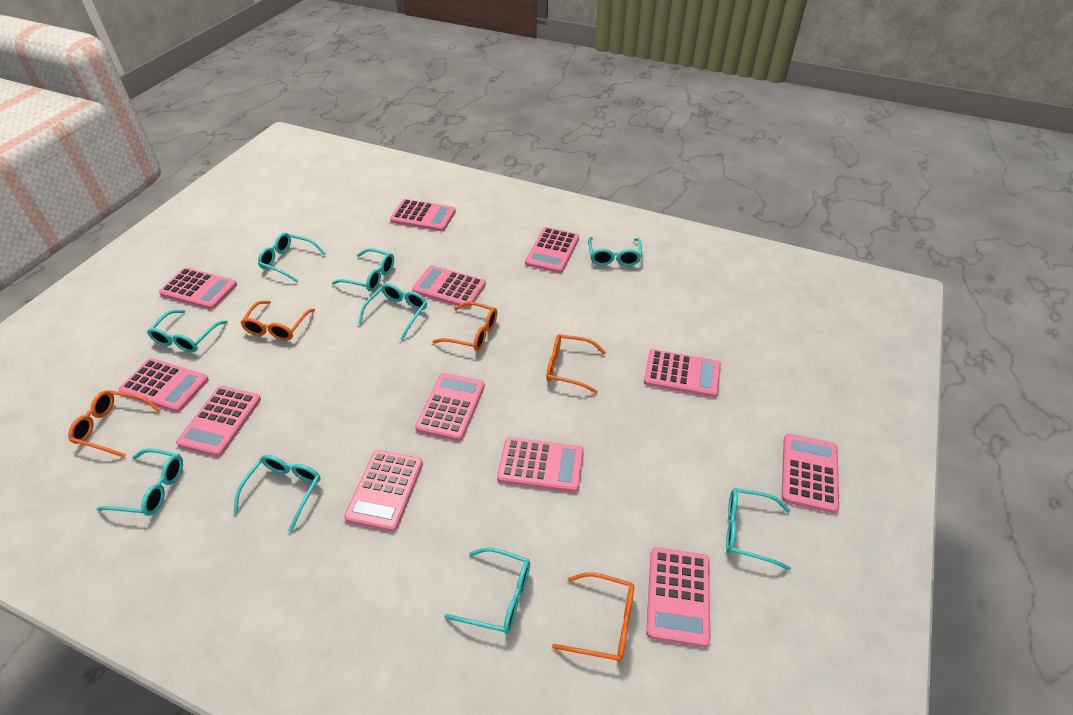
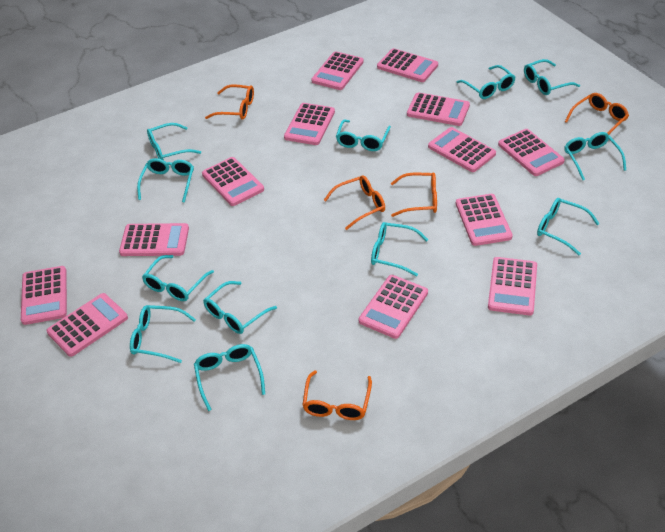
pink calculator: [118,358,209,412] [159,267,237,309] [176,386,261,457] [344,450,423,532] [390,199,456,231] [412,265,486,308] [415,373,485,441] [497,437,584,493] [525,227,579,273] [644,349,721,398] [646,547,710,647] [781,433,839,513] = 12 -> [21,266,67,325] [46,293,128,357] [119,223,189,256] [202,157,264,206] [284,103,335,145] [311,51,364,90] [359,275,428,339] [377,48,438,82] [407,92,470,126] [428,127,496,172] [456,194,513,246] [488,257,537,315] [498,129,565,176] = 13
turquoise glasses: [97,449,183,516] [147,310,228,353] [233,455,321,532] [258,233,326,283] [332,248,394,291] [358,283,427,340] [444,548,530,634] [588,237,642,266] [726,488,791,571] = 9 -> [130,305,196,363] [137,158,194,203] [142,255,214,301] [147,123,201,160] [194,344,265,411] [203,281,277,334] [336,120,391,151] [371,222,428,276] [457,65,515,99] [524,59,580,95] [537,198,599,255] [564,132,626,180] = 12

